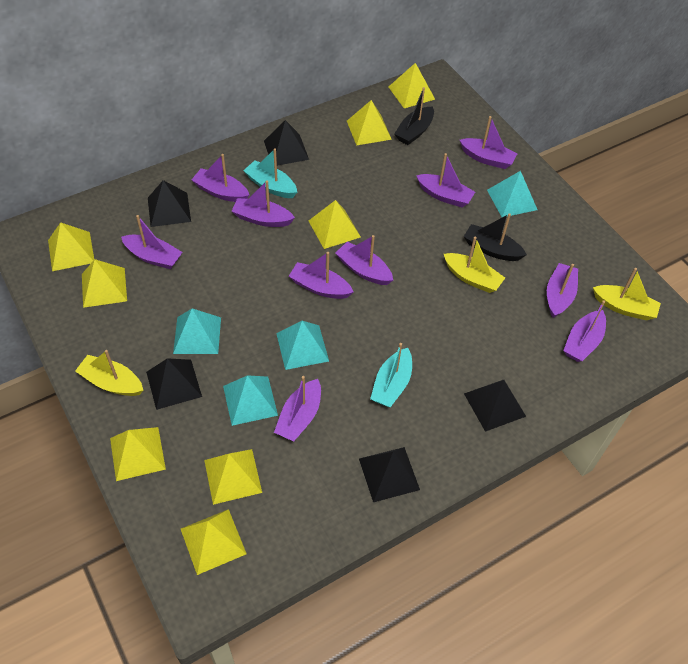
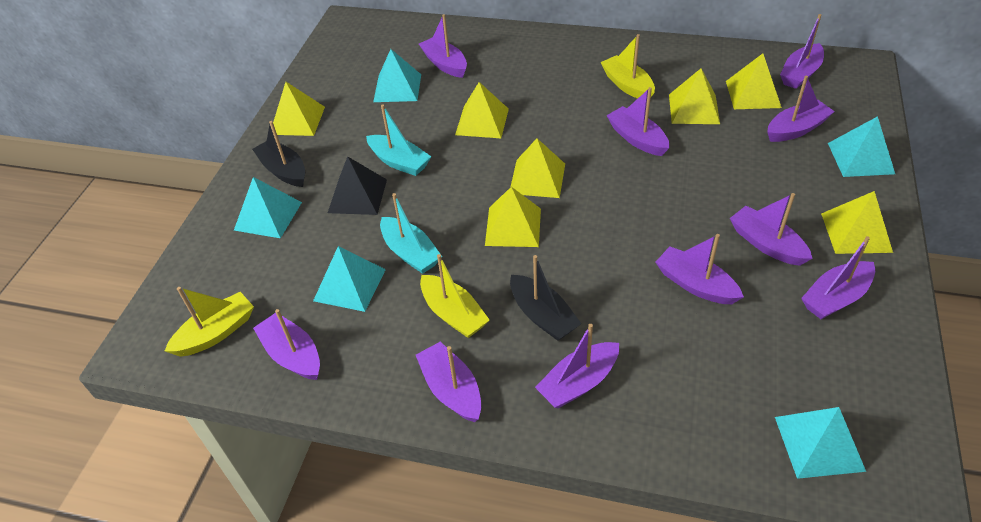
black pyramid: [146,358,202,410] [148,180,191,227] [264,120,309,166] [359,447,420,502] [464,380,526,432] = 5 -> [328,156,387,215] = 1
turquoise pyramid: [173,308,221,354] [223,375,278,426] [276,321,329,370] [487,171,538,217] = 4 -> [234,177,302,238] [313,246,386,312] [373,49,421,102] [775,407,866,479] [828,116,895,177] = 5
yellow pyramid: [48,222,94,271] [82,259,127,308] [110,427,166,481] [181,509,246,575] [204,449,262,505] [309,200,361,249] [347,100,392,145] [389,63,435,108] = 8 -> [273,82,325,136] [455,82,509,138] [485,187,541,247] [511,138,565,198] [669,68,720,124] [726,54,782,109] [821,191,893,254] = 7

